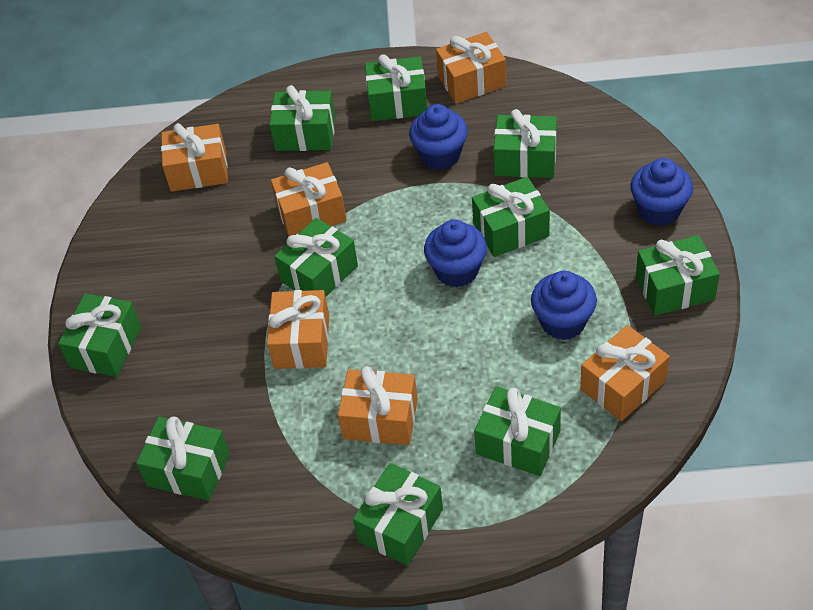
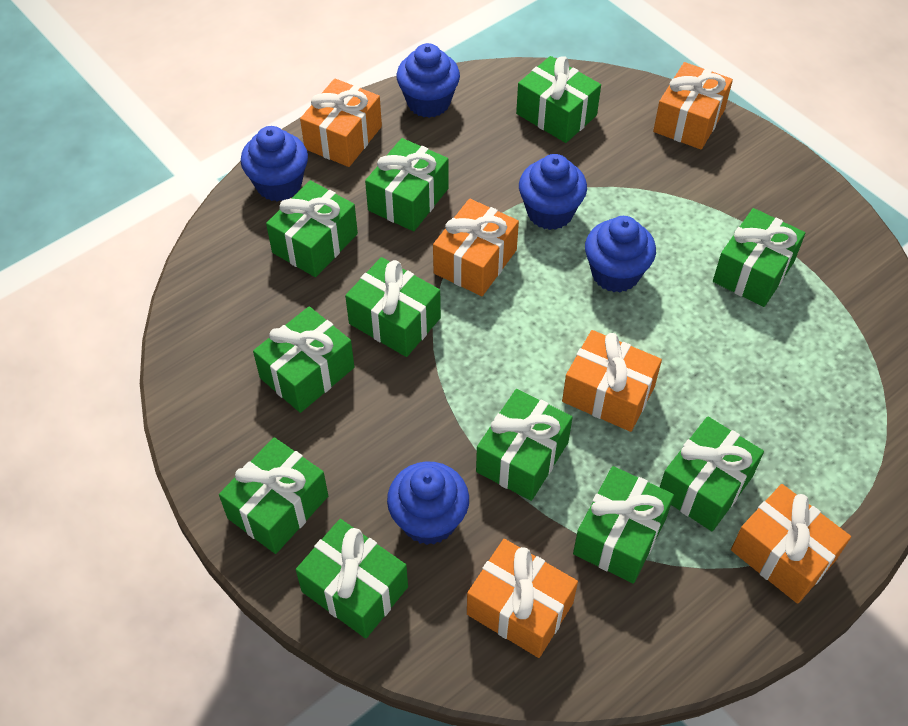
blue cupcake: [409,104,468,170] [424,219,487,288] [531,271,597,340] [630,158,693,226] = 4 -> [241,126,308,202] [387,462,469,545] [396,43,460,118] [519,154,587,230] [585,216,656,292] = 5
green gift: [58,293,141,377] [136,416,230,501] [269,85,335,151] [274,218,358,297] [353,463,443,566] [365,54,427,121] [472,177,550,257] [474,386,561,476] [493,109,557,178] [636,235,720,316] = 10 -> [219,437,328,554] [253,306,354,413] [266,180,358,277] [296,519,408,638] [345,257,441,357] [365,138,449,231] [476,389,573,501] [516,56,601,143] [573,466,674,584] [660,416,764,531] [713,208,805,307] = 11

